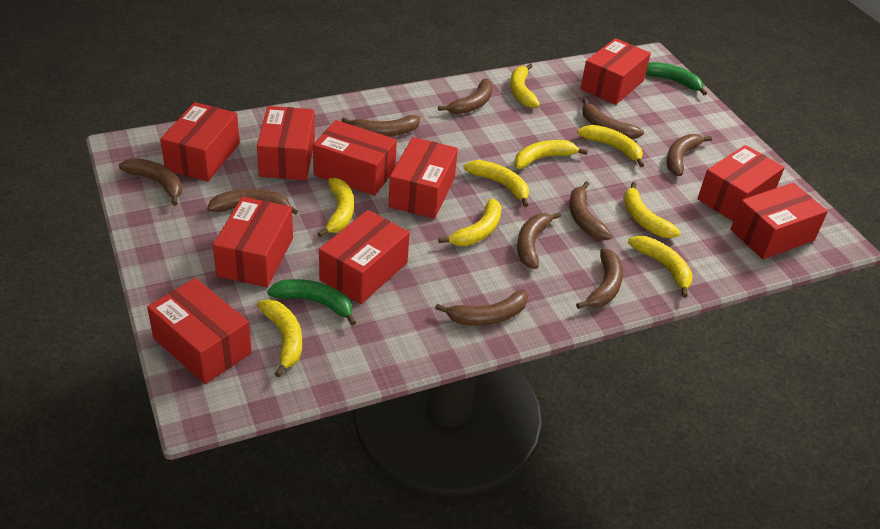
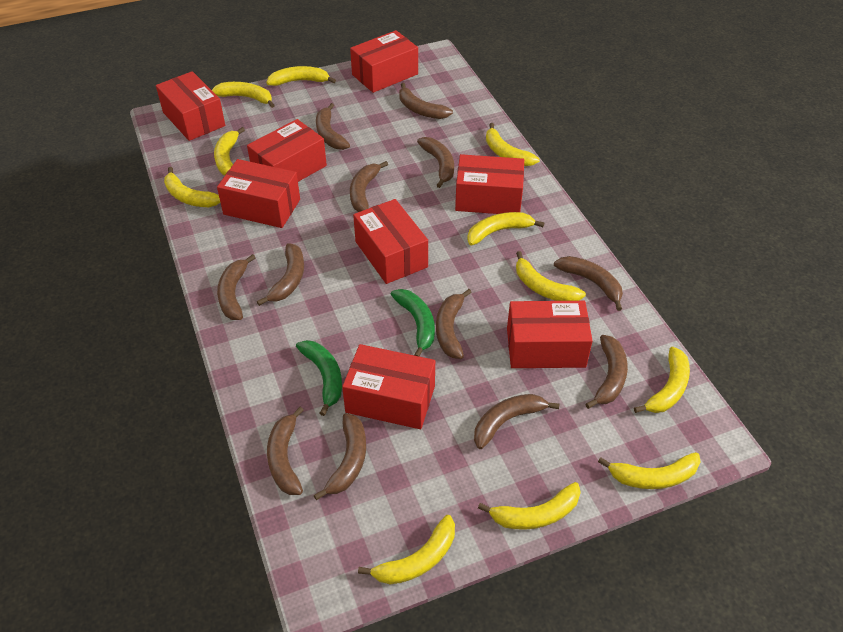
brown banana: [119,158,182,206] [207,189,298,215] [341,115,420,137] [435,290,528,326] [438,79,493,114] [517,212,561,269] [569,181,612,240] [576,248,623,309] [582,98,644,139] [666,134,712,176] = 10 -> [217,254,256,320] [257,243,304,306] [267,407,304,495] [313,413,366,500] [316,103,350,150] [350,161,388,212] [399,83,453,119] [417,137,454,188] [436,289,472,359] [474,394,559,449] [554,256,623,311] [585,335,628,409] = 12
red box: [147,278,252,384] [160,102,240,181] [213,197,293,287] [257,106,315,180] [313,120,397,196] [319,210,410,304] [389,137,458,219] [580,38,651,105] [697,145,785,221] [731,183,828,259] = 10 -> [156,71,225,141] [217,159,300,228] [247,119,327,182] [342,344,435,429] [350,30,418,93] [353,199,428,284] [455,154,524,214] [507,301,593,368] = 8
yellow banana: [257,299,302,377] [317,178,354,237] [438,198,502,246] [464,160,529,207] [510,64,540,108] [514,140,588,169] [577,125,644,167] [624,182,681,238] [628,236,693,298] = 9 -> [164,167,220,207] [212,82,275,108] [214,127,245,176] [266,66,336,86] [358,515,455,585] [467,212,544,245] [478,482,581,530] [486,123,539,166] [516,251,586,301] [598,452,701,489] [634,347,690,413] = 11

